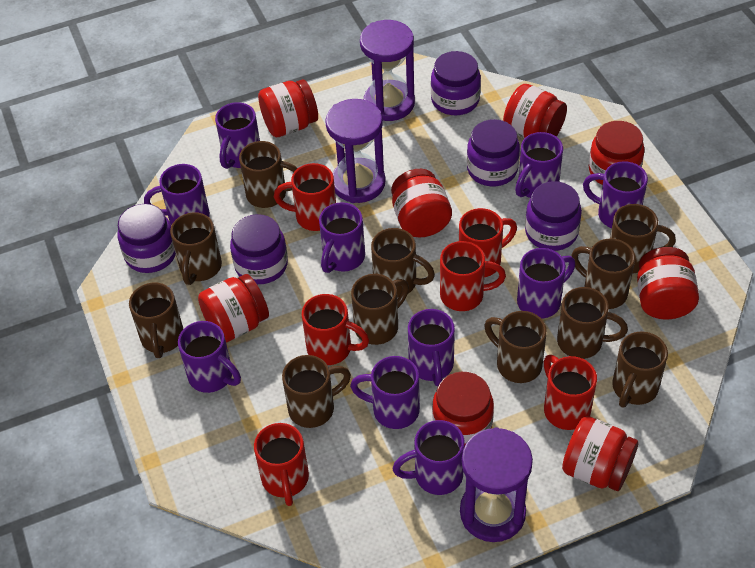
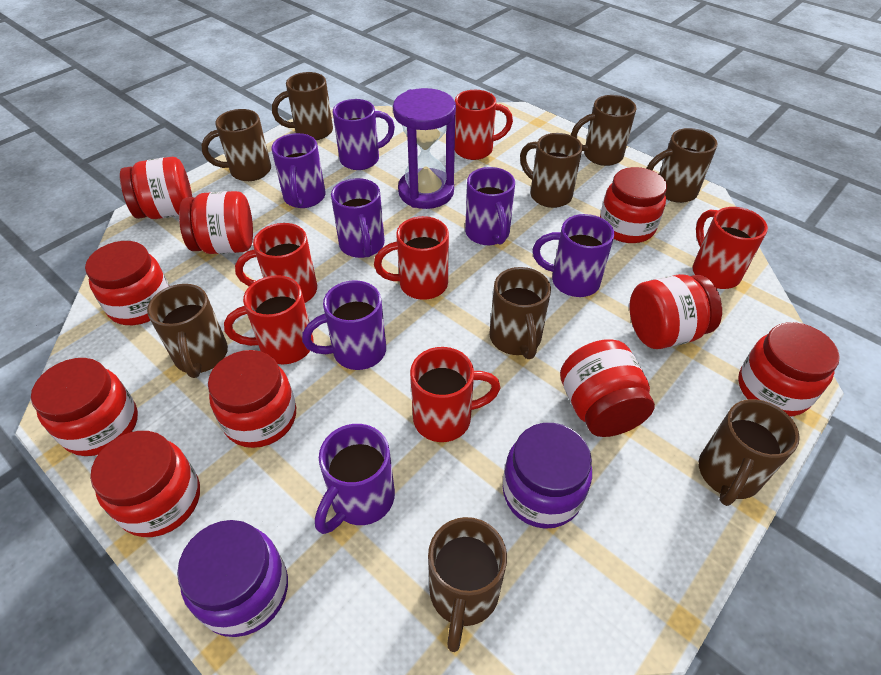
brown mug: [129,283,183,358] [170,212,222,285] [239,141,298,208] [282,355,351,428] [351,274,409,345] [371,228,435,297] [484,311,547,383] [557,287,628,359] [571,238,635,309] [610,204,676,274] [612,332,668,408] = 11 -> [147,284,228,378] [201,109,271,181] [272,72,333,140] [428,517,507,652] [489,267,551,359] [520,133,582,208] [571,95,636,166] [646,128,718,203] [699,399,800,506] = 9
purple hourglass: [325,99,386,203] [360,20,415,121] [460,427,533,542] = 3 -> [393,88,456,209] = 1
purple jar: [118,204,176,273] [230,214,288,284] [431,51,481,115] [467,119,520,186] [525,181,582,251] = 5 -> [177,520,288,637] [503,423,592,529] = 2
purple mug: [144,164,210,225] [178,321,241,393] [215,102,260,169] [319,202,365,273] [350,356,420,429] [392,420,465,495] [408,309,455,386] [515,132,563,198] [517,248,575,319] [583,161,648,228] = 10 -> [271,133,326,208] [302,280,386,370] [315,424,395,534] [331,178,385,258] [333,99,395,170] [465,167,515,245] [533,214,614,297] = 7
red jar: [198,274,269,342] [258,79,318,137] [391,169,452,237] [432,372,494,447] [503,84,567,139] [562,416,639,491] [589,121,645,185] [637,247,699,319] = 8 -> [31,358,138,456] [85,241,170,325] [90,431,200,537] [120,157,192,219] [179,191,253,254] [208,350,296,448] [560,339,655,437] [600,167,667,243] [630,274,722,349] [738,322,840,417] = 10

